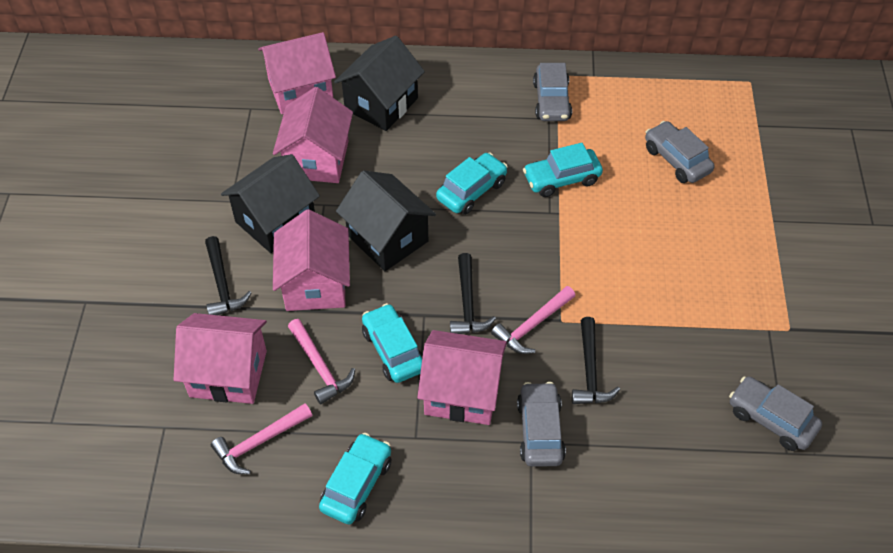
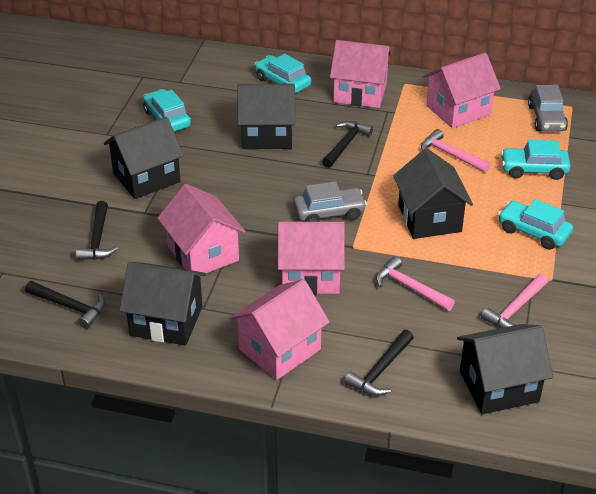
black hammer: [205,236,251,315] [450,253,496,334] [572,317,620,404] = 3 -> [25,281,105,329] [76,201,118,260] [322,121,373,168] [344,330,414,396] = 4
black house: [221,154,320,253] [334,36,425,131] [336,170,436,271] = 3 -> [104,117,184,199] [119,262,206,345] [237,84,295,149] [393,148,473,239] [457,324,553,414] = 5
grey car: [517,382,566,467] [533,63,572,121] [645,121,714,183] [729,376,822,451] = 4 -> [294,181,367,222] [528,85,568,132] = 2

